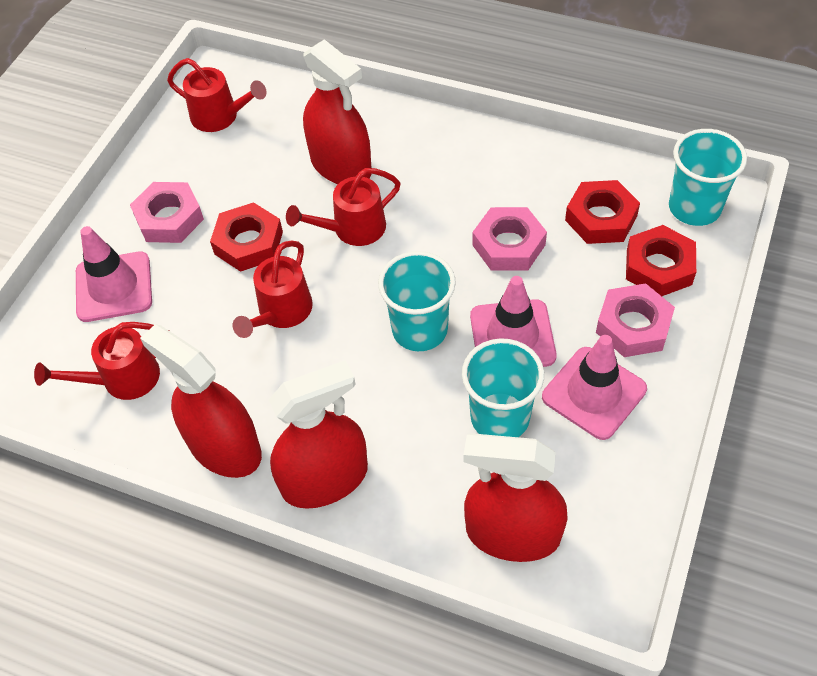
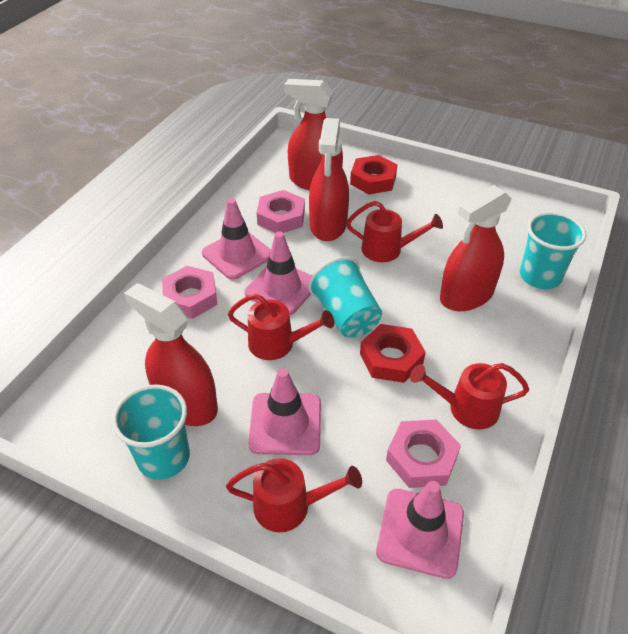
pink traffic cone: [76,226,152,322] [470,276,557,367] [542,335,647,440] = 3 -> [202,198,271,280] [244,232,312,316] [248,368,321,455] [376,481,464,579] = 4
red nut: [210,202,283,272] [565,180,640,244] [626,225,696,296] = 3 -> [350,155,397,194] [360,324,426,383] = 2

